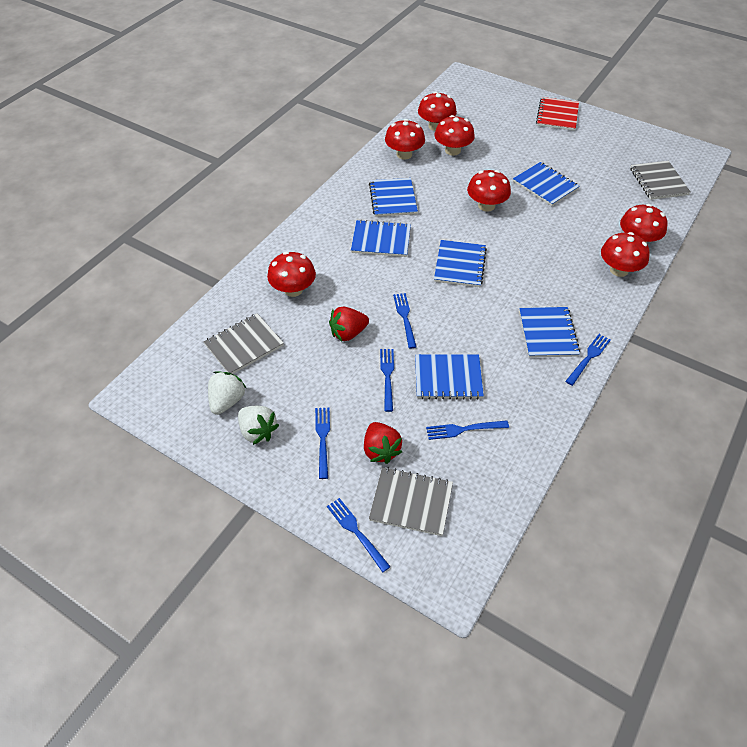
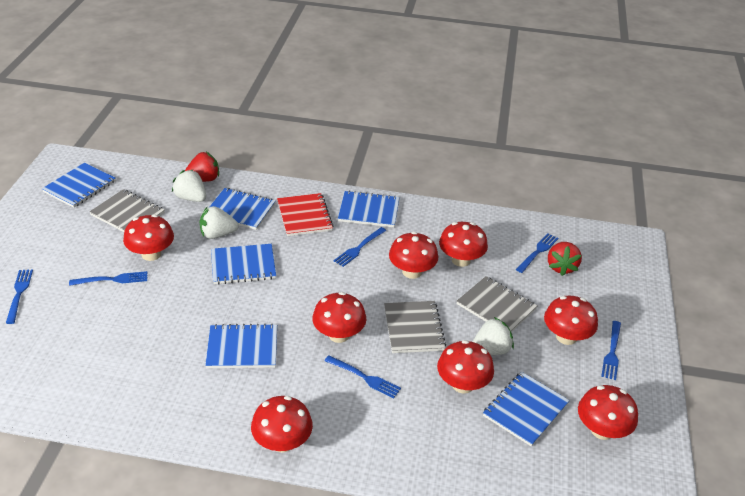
red mushroom: [267,252,316,297] [385,119,425,160] [418,91,457,131] [434,115,475,156] [467,170,511,212] [601,232,650,277] [620,204,668,243] = 7 -> [123,214,174,261] [251,396,313,452] [312,292,366,343] [389,232,438,279] [437,340,494,394] [439,222,488,267] [544,296,598,345] [578,385,638,440] = 8
white strawberry: [208,371,246,415] [238,406,279,445] = 2 -> [172,169,206,202] [199,206,239,239] [473,317,514,355] = 3

